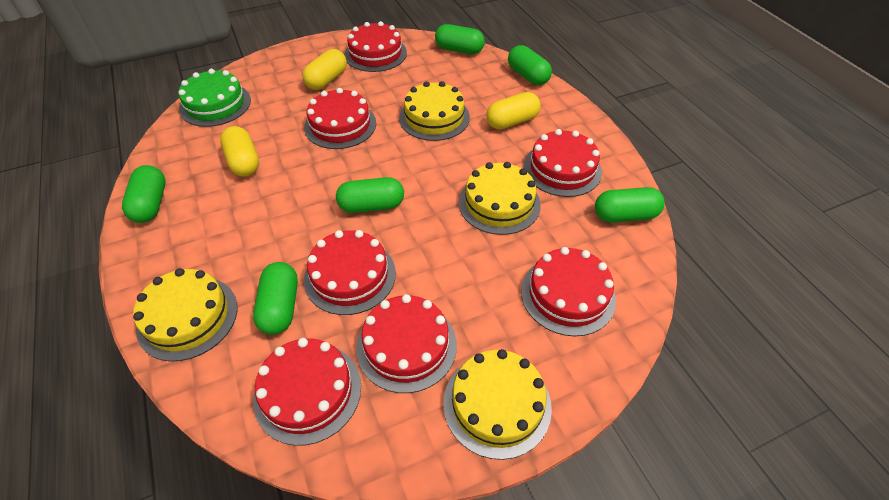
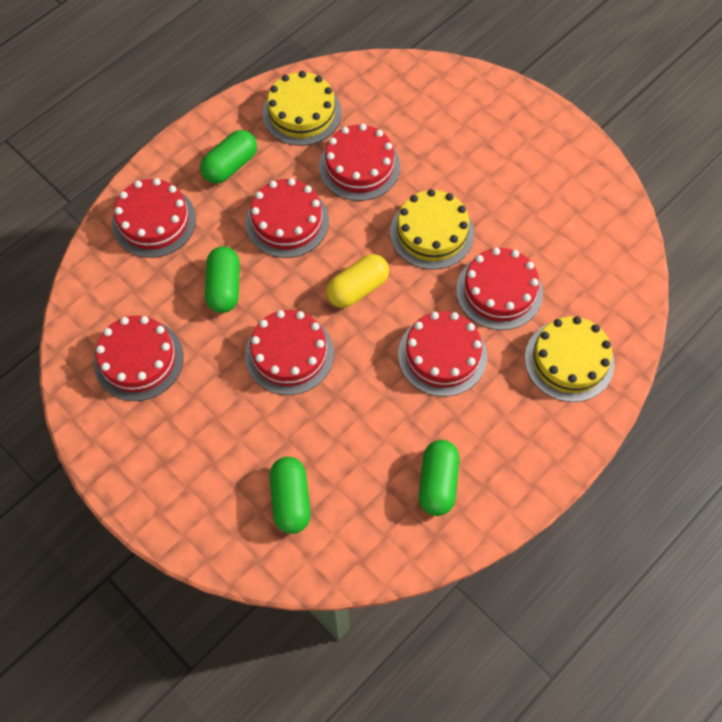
green cake: [178,69,251,127] = 1 -> none = 0
green capsule: [122,165,165,223] [253,262,298,335] [336,177,404,213] [435,24,485,54] [508,45,552,85] [595,187,665,223] = 6 -> [200,130,257,184] [205,246,240,313] [270,457,311,534] [419,440,459,516] = 4
yellow cake: [133,268,238,362] [399,81,470,141] [443,349,552,460] [459,162,541,235] = 4 -> [262,71,341,146] [390,189,474,270] [525,316,615,402] = 3
yellow capsule: [220,126,259,177] [302,49,347,90] [486,92,541,130] = 3 -> [326,254,389,308] = 1

